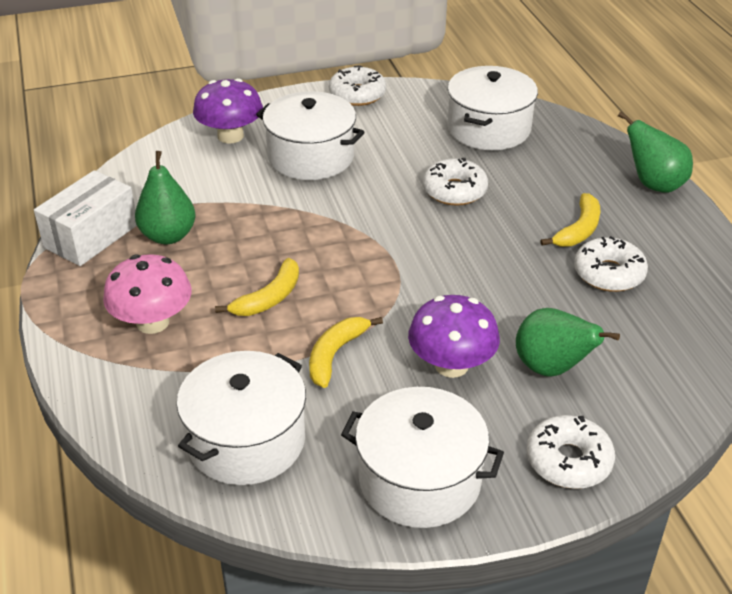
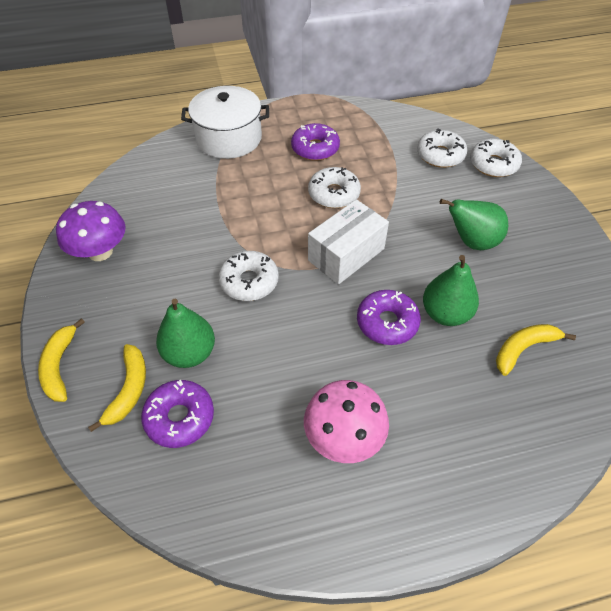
purple donut: none = 0 -> [141,380,214,448] [291,123,340,161] [357,290,421,345] = 3
purple mushroom: [193,78,263,144] [408,295,500,378] = 2 -> [56,201,126,261] = 1
white pot: [177,351,306,485] [256,91,365,180] [341,387,504,528] [447,66,538,150] = 4 -> [181,86,269,159] = 1

